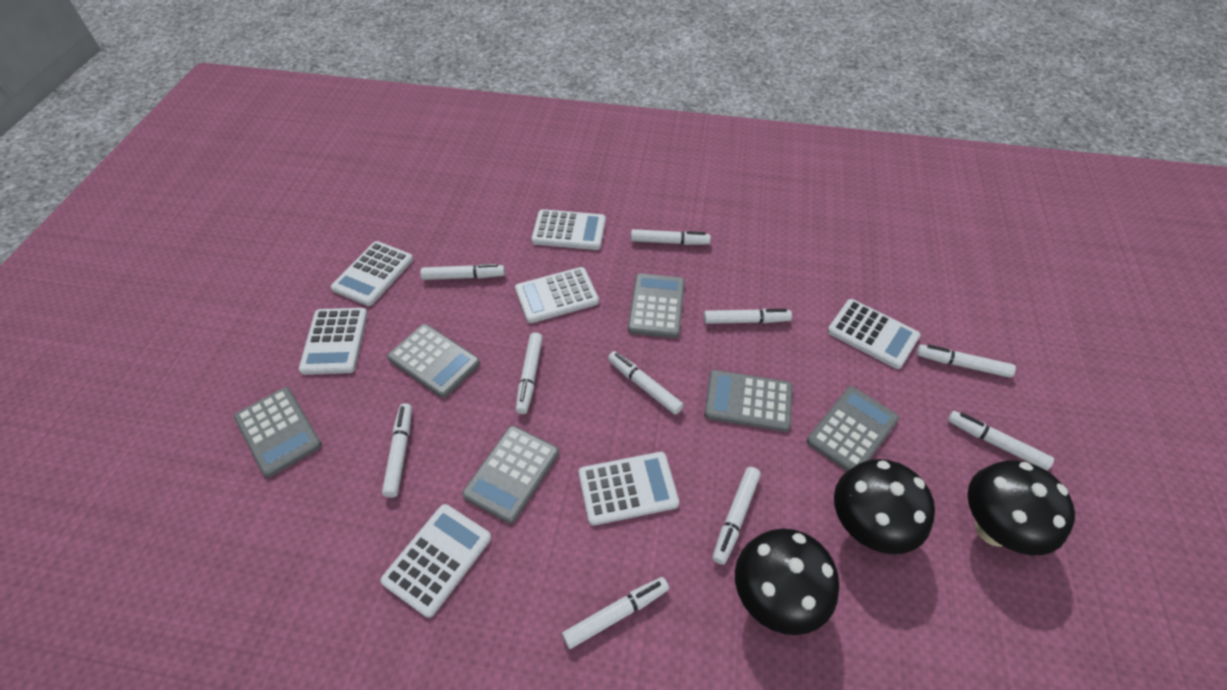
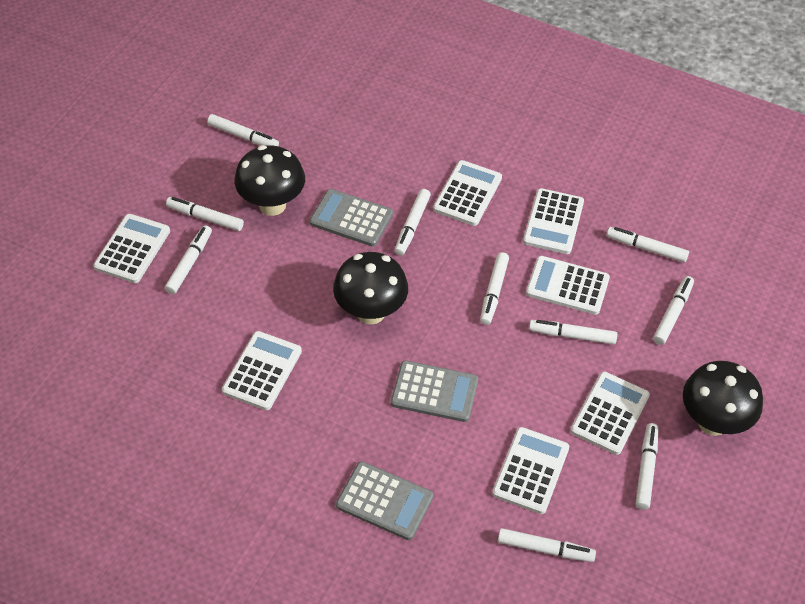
grey calculator: [234,387,322,477] [387,324,480,398] [462,426,559,523] [628,273,685,338] [704,370,793,432] [807,386,899,471] = 6 -> [310,189,393,247] [336,461,433,540] [391,360,478,422] = 3

